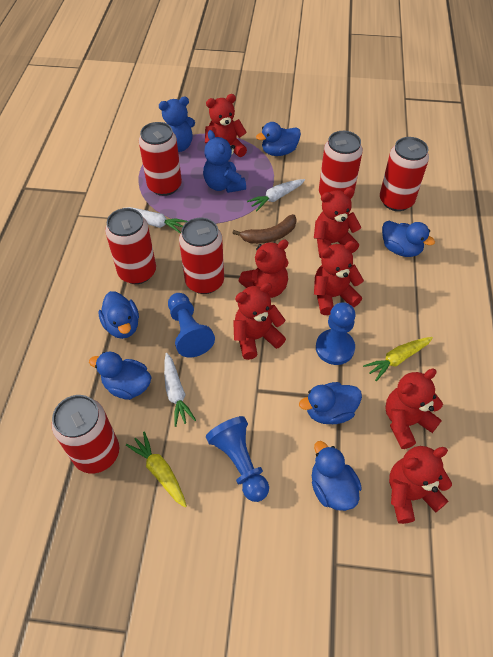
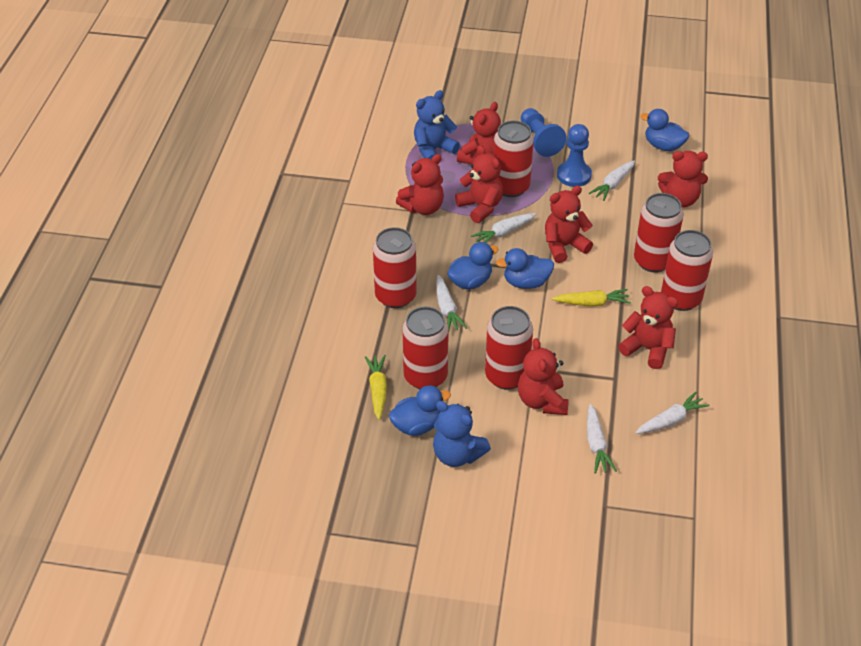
blue duck: [89,351,152,400] [99,291,139,339] [256,122,301,156] [299,382,362,424] [312,441,362,511] [382,221,435,257] = 6 -> [389,385,451,436] [447,242,499,290] [496,248,554,289] [640,109,689,151] = 4
blue pawn: [168,293,215,357] [206,416,269,502] [316,302,355,365] = 3 -> [521,108,566,157] [557,124,592,187] = 2
brown banana: [232,214,297,244] = 1 -> none = 0
white carrot: [127,207,187,233] [164,353,196,427] [247,179,305,211] = 3 -> [437,275,467,331] [471,213,536,243] [587,404,617,474] [589,160,635,201] [635,392,710,434] = 5

